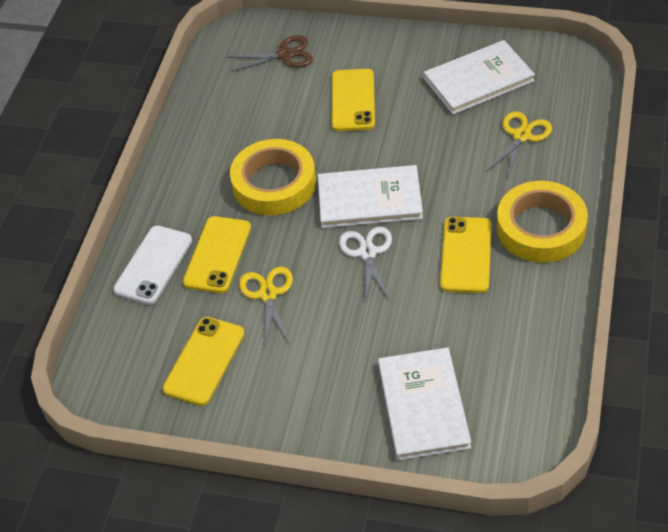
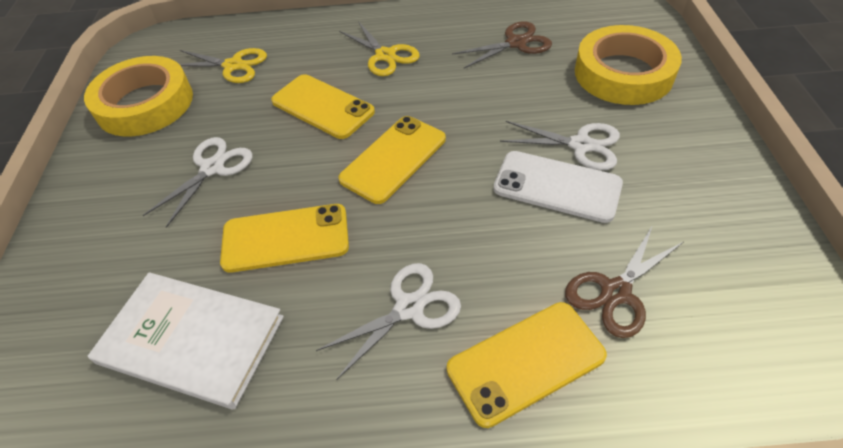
brown scissors: [228,35,313,72] = 1 -> [452,21,552,68] [565,225,683,338] = 2
white book: [318,165,423,228] [378,347,471,460] [424,40,535,114] = 3 -> [88,272,284,409] = 1
white scissors: [339,226,392,305] = 1 -> [143,137,253,228] [316,263,461,380] [500,121,620,170] = 3

